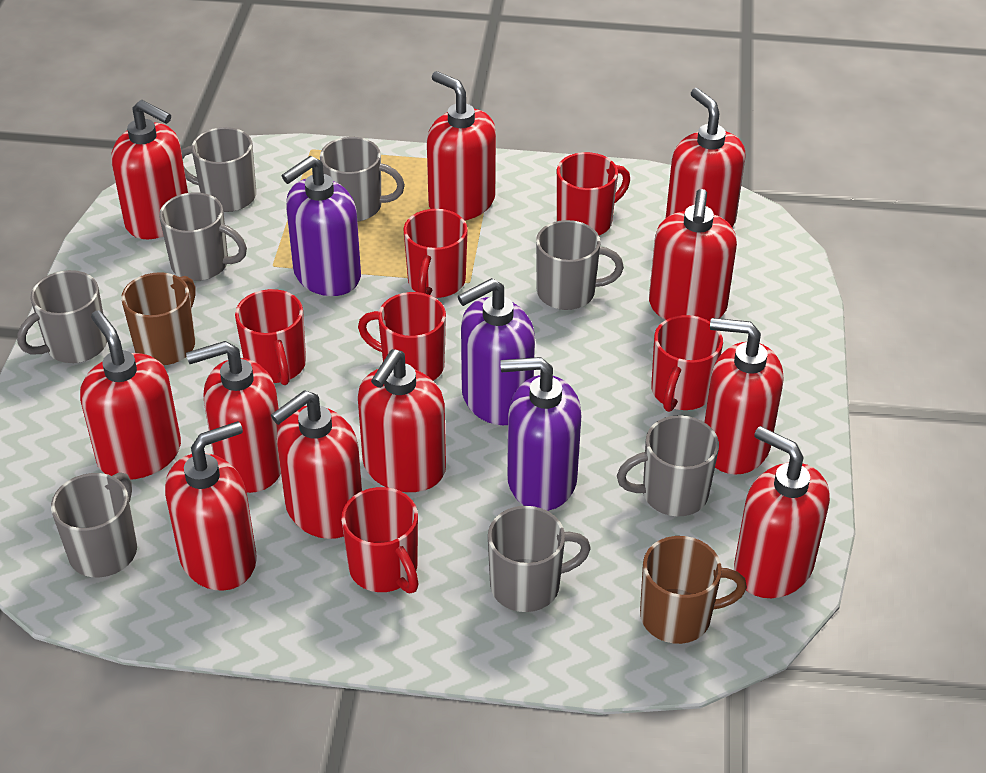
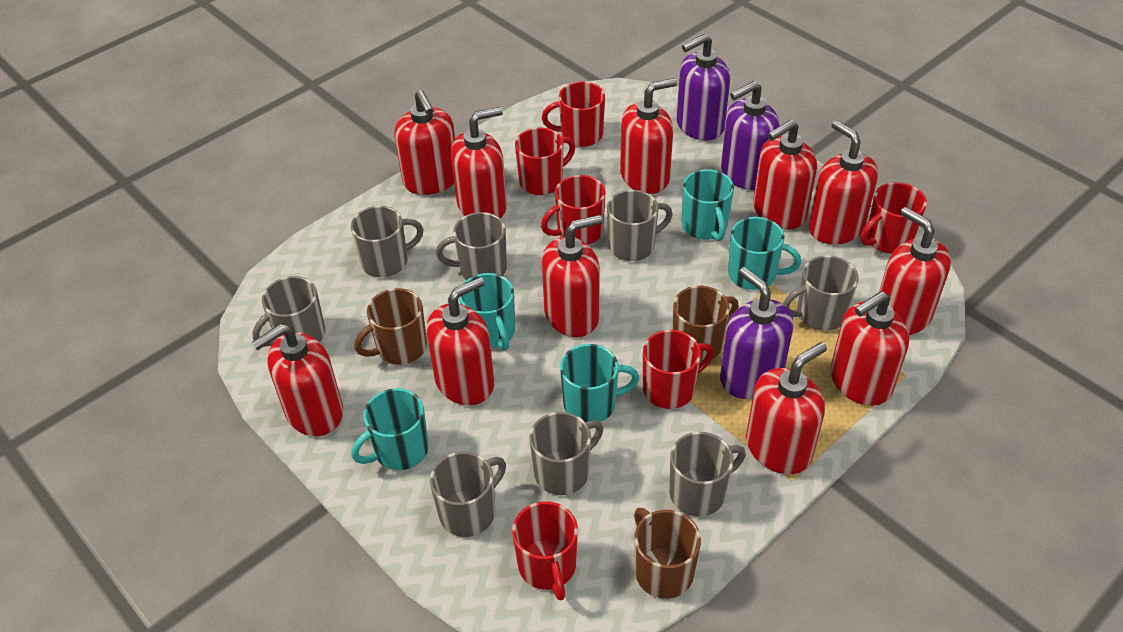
brown mug: [121,272,195,365] [640,536,747,644] = 2 -> [354,288,427,365] [634,508,701,599] [673,286,739,362] = 3
turquoise mug: none = 0 -> [351,388,429,470] [459,273,515,351] [560,344,639,422] [682,169,734,241] [728,217,801,290] = 5

